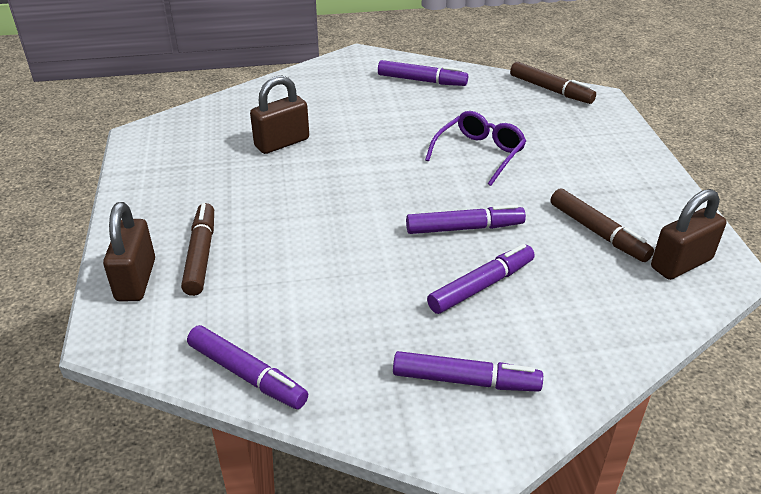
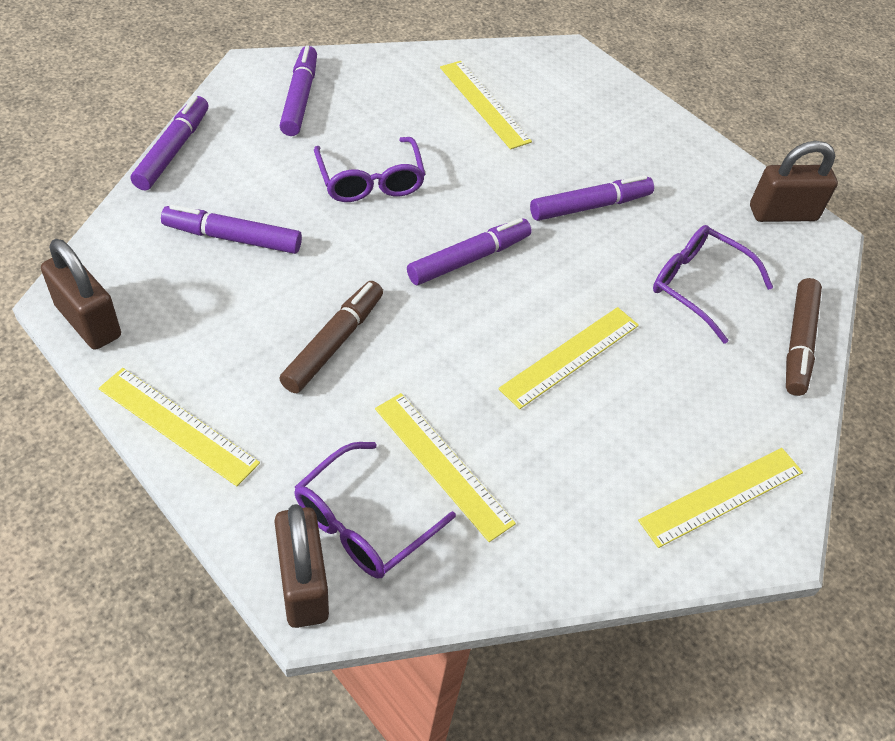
brown marker: [181,203,214,296] [510,61,596,104] [551,188,654,262] = 3 -> [279,281,383,393] [786,278,822,396] = 2
purple glasses: [425,111,526,186] = 1 -> [295,442,456,578] [314,137,426,202] [653,225,773,344] = 3
yellow ruler: none = 0 -> [98,368,260,486] [375,393,516,542] [440,61,532,149] [498,307,639,409] [638,448,803,548] = 5

